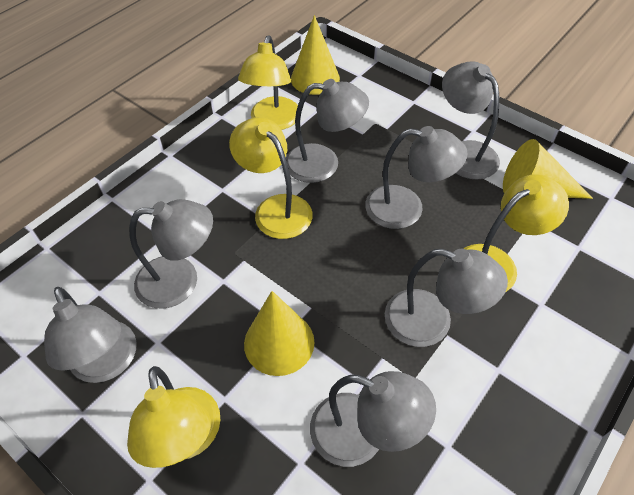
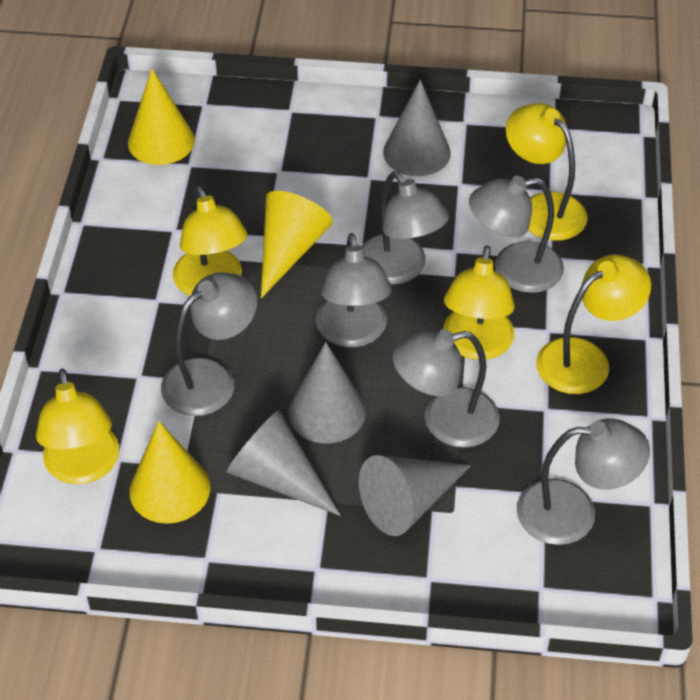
grey cone: none = 0 -> [227,410,341,516] [288,342,366,444] [359,455,471,536] [383,80,451,176] = 4
grey lamp: [44,287,137,383] [129,199,213,309] [286,79,369,183] [310,371,436,467] [365,126,468,229] [385,249,508,347] [442,61,500,179] = 7 -> [161,272,257,416] [316,233,392,347] [362,171,449,285] [393,329,500,448] [469,176,564,293] [517,418,650,545] = 6
yellow lamp: [127,366,220,468] [229,117,313,239] [238,36,298,130] [464,174,569,292] = 4 -> [36,369,119,484] [173,186,248,296] [443,246,515,360] [506,103,588,241] [536,255,651,394] = 5

